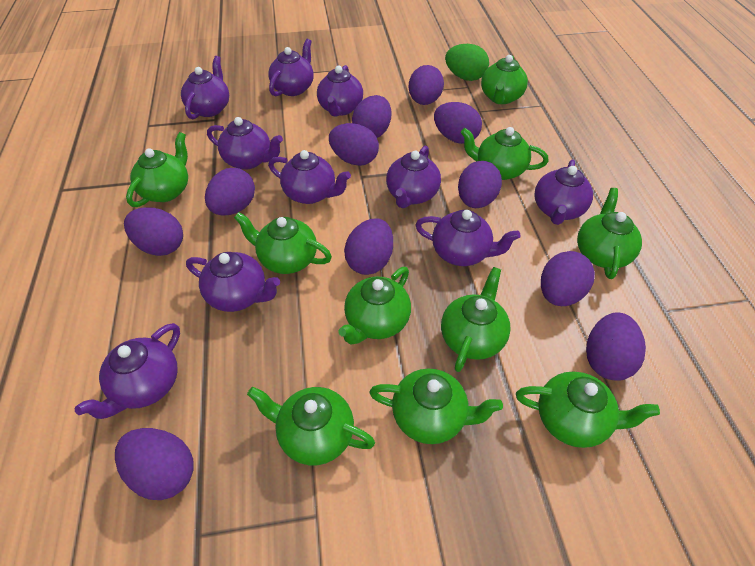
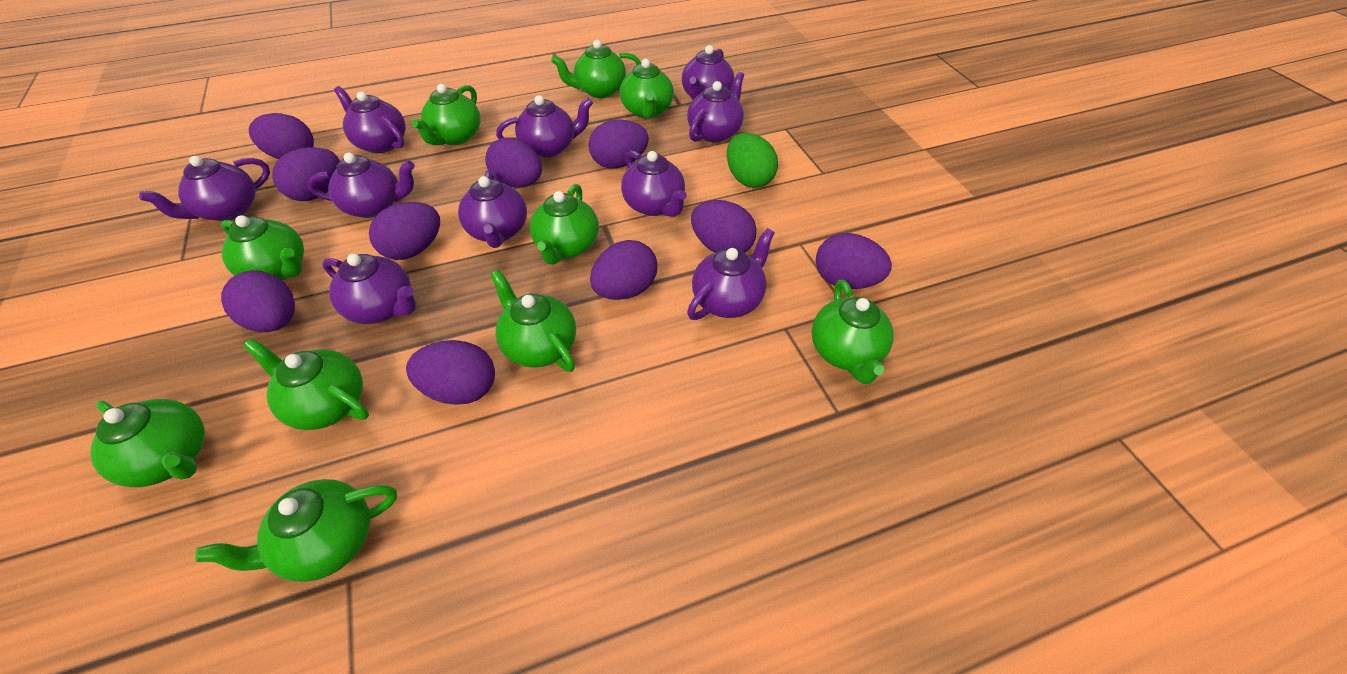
purple egg: [115,428,194,500] [124,207,183,256] [205,168,255,216] [329,123,379,166] [344,218,393,275] [352,95,391,138] [409,65,444,105] [434,102,482,144] [458,161,502,208] [541,251,595,306] [586,312,646,381] = 11 -> [221,270,295,332] [249,113,314,159] [272,147,340,201] [369,202,440,260] [406,340,495,405] [485,138,542,188] [589,119,649,169] [590,240,657,300] [691,200,757,253] [816,233,892,289] = 10

